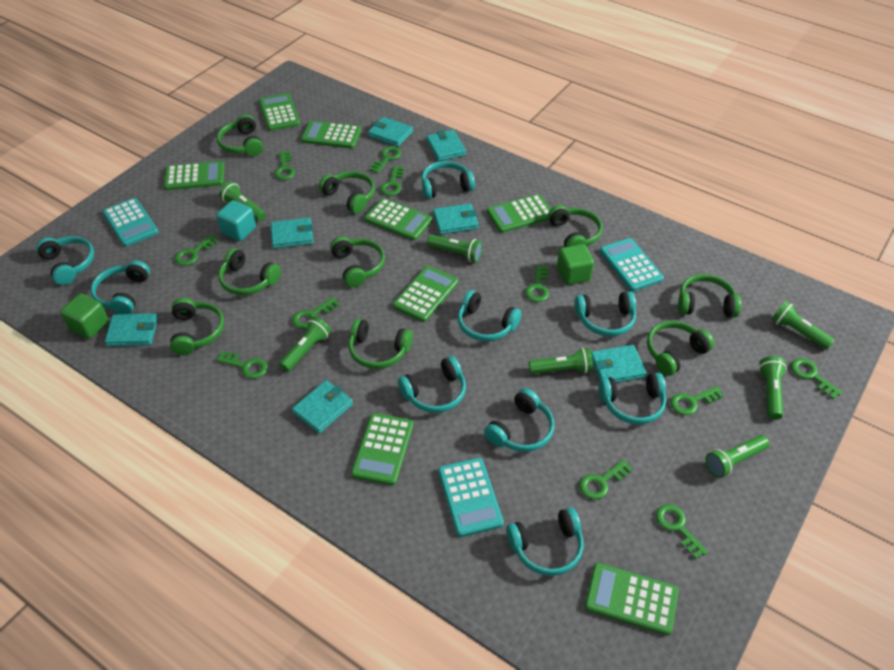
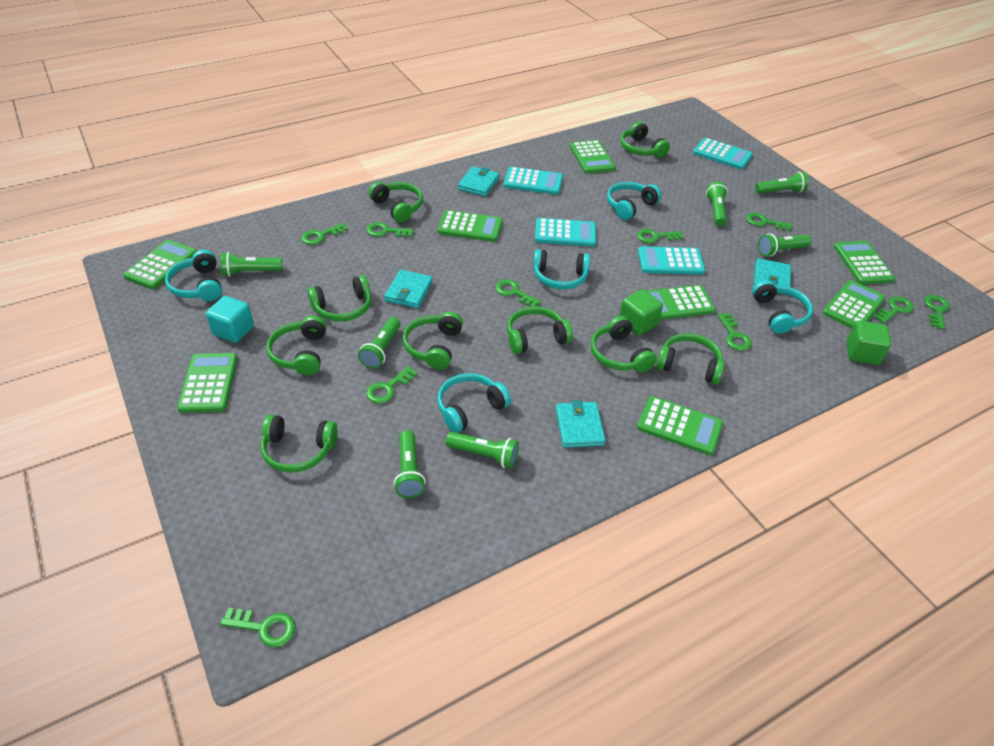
green key: [175,235,218,266] [216,351,268,379] [274,151,295,180] [292,297,340,329] [369,146,401,173] [380,166,404,196] [525,265,549,302] [579,459,633,499] [656,504,708,559] [670,386,724,415] [791,358,842,399] = 11 -> [220,608,296,647] [301,223,348,245] [366,366,418,404] [367,222,414,237] [495,279,541,307] [637,229,684,243] [718,313,752,351] [746,213,792,231] [874,296,914,324] [924,295,950,329] = 10
turquoise calculator: [103,198,159,247] [438,458,504,537] [600,238,664,291] = 3 -> [504,167,563,195] [535,218,596,247] [638,246,705,275] [693,138,753,169] = 4
turquoise headphones: [36,236,94,285] [91,260,150,314] [398,356,466,413] [421,161,475,199] [458,290,522,342] [484,388,554,452] [506,507,583,576] [575,291,636,336] [599,373,666,424] = 9 -> [165,250,222,301] [437,373,511,433] [533,249,590,289] [607,182,662,220] [752,280,813,334] = 5
turquoise wallet: [105,313,158,346] [271,218,314,249] [292,380,353,434] [368,117,413,147] [427,130,466,161] [433,203,479,234] [591,345,647,383] = 7 -> [384,270,433,308] [458,166,499,196] [556,400,606,448] [753,258,791,295] = 4

